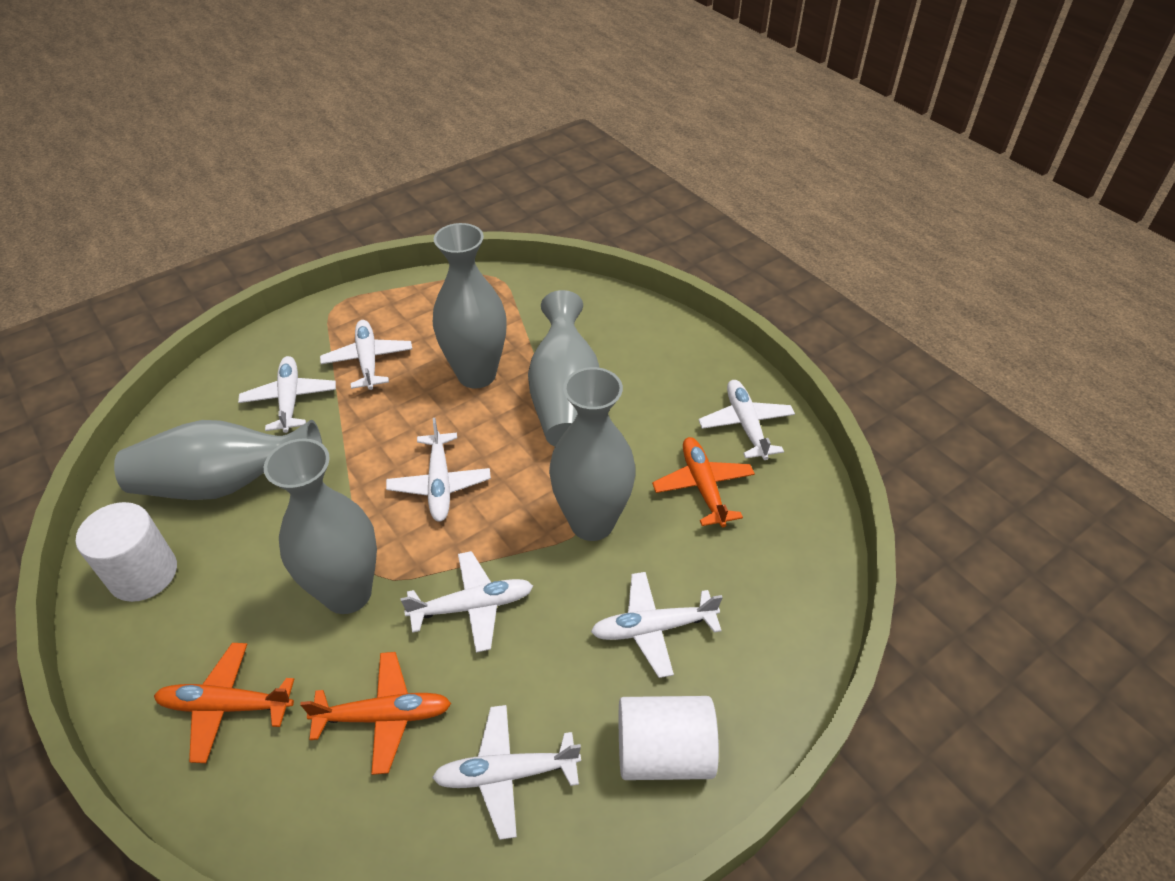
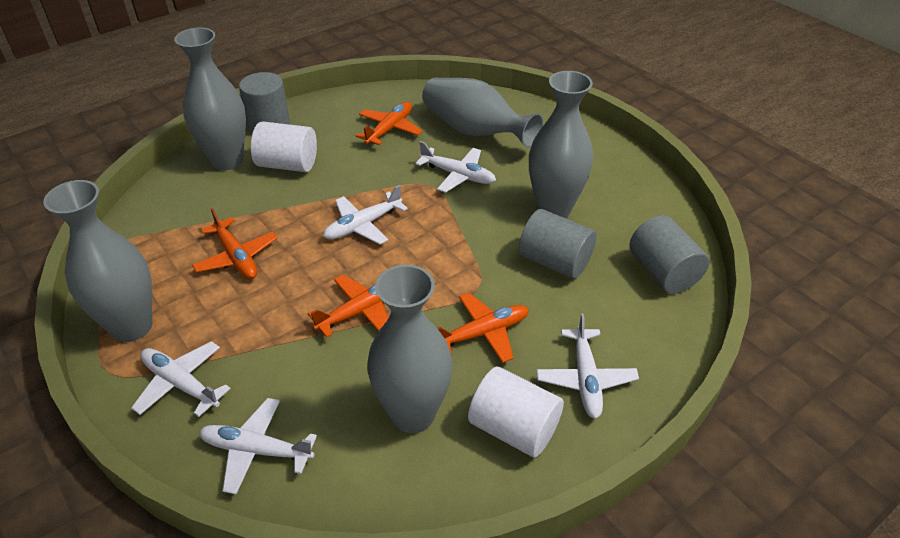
grey cylinder: none = 0 -> [239,72,290,133] [519,209,597,279] [629,215,709,294] = 3
orange plane: [154,643,294,763] [300,652,451,775] [652,437,755,527] = 3 -> [192,208,277,279] [308,275,388,338] [356,102,423,145] [437,293,529,363] = 4
white plane: [238,356,336,433] [320,320,412,390] [386,418,491,522] [400,551,533,653] [432,705,581,840] [591,572,723,678] [698,380,795,460] = 7 -> [131,341,231,417] [199,398,317,495] [323,185,408,245] [415,141,496,193] [536,313,639,419] = 5

